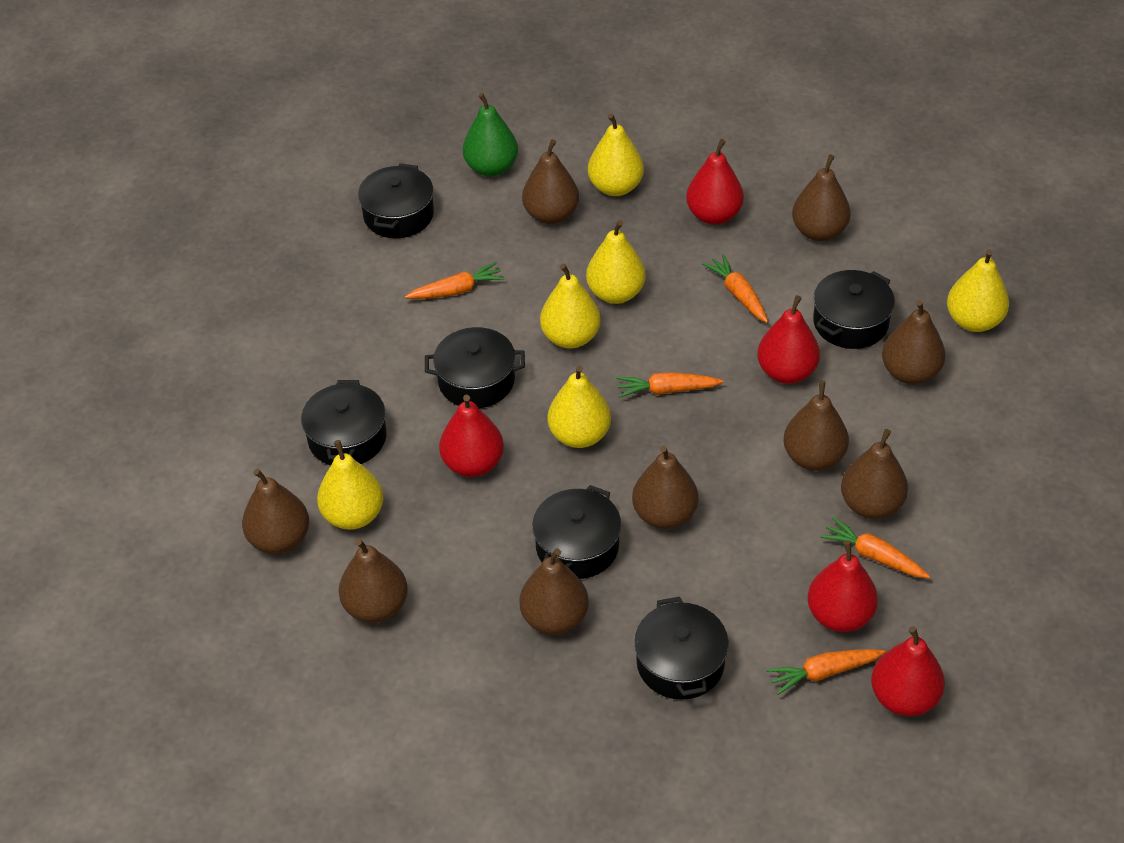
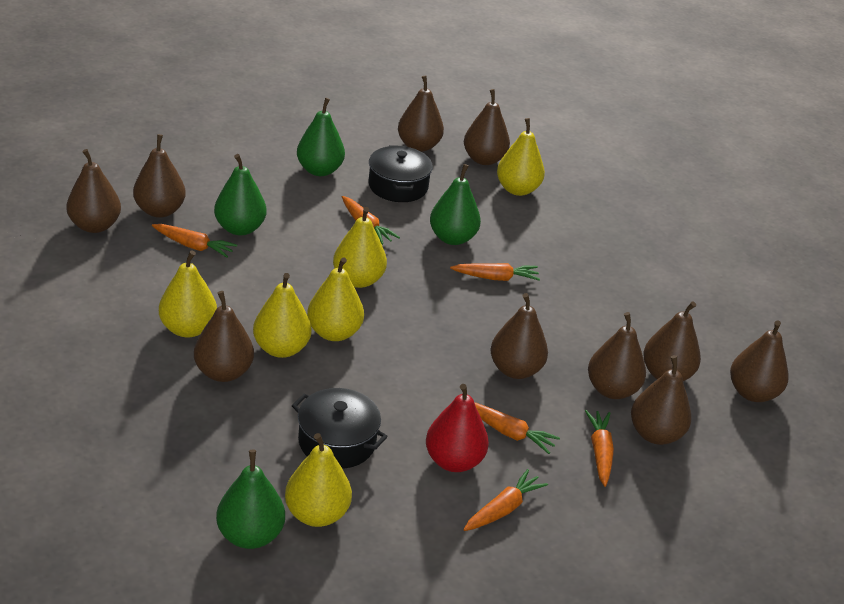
black pot: [301,380,387,465] [358,163,434,238] [425,327,525,408] [532,485,621,579] [634,597,729,700] [813,270,895,349] = 6 -> [292,388,388,469] [369,145,433,202] = 2
brown pear: [242,469,309,554] [339,539,408,623] [520,548,589,635] [522,139,579,224] [632,446,698,529] [783,380,849,471] [792,155,851,241] [841,429,908,519] [882,300,945,384] = 9 -> [66,149,121,233] [133,134,186,218] [194,291,254,382] [398,75,444,152] [464,89,510,165] [490,293,548,379] [588,312,646,399] [631,355,692,445] [643,301,701,381] [730,320,789,402] = 10
green pear: [463,93,518,177] = 1 -> [214,154,267,235] [216,449,285,549] [297,98,345,176] [430,164,481,245] = 4
orange carrot: [405,262,505,299] [616,372,724,398] [702,254,768,323] [766,649,885,695] [820,517,930,578] = 5 -> [152,224,237,258] [342,196,400,245] [450,263,540,281] [463,469,548,531] [474,402,560,454] [585,410,614,487] = 6
red pear: [439,395,504,477] [686,139,744,225] [757,295,820,384] [808,540,878,632] [871,626,945,716] = 5 -> [426,384,489,472] = 1

